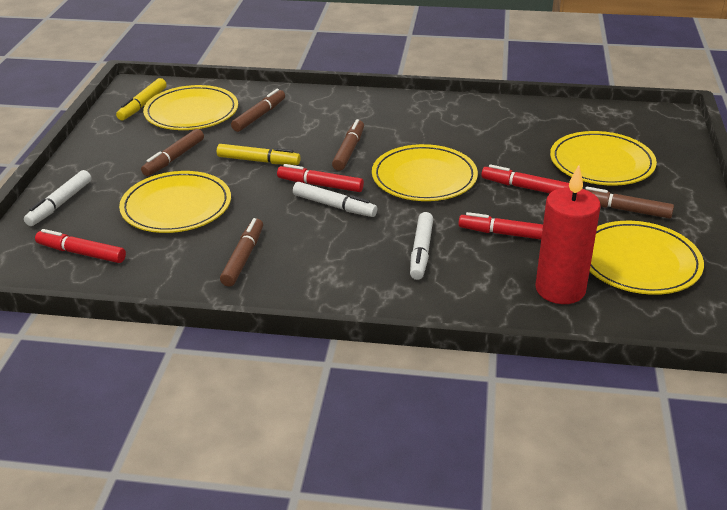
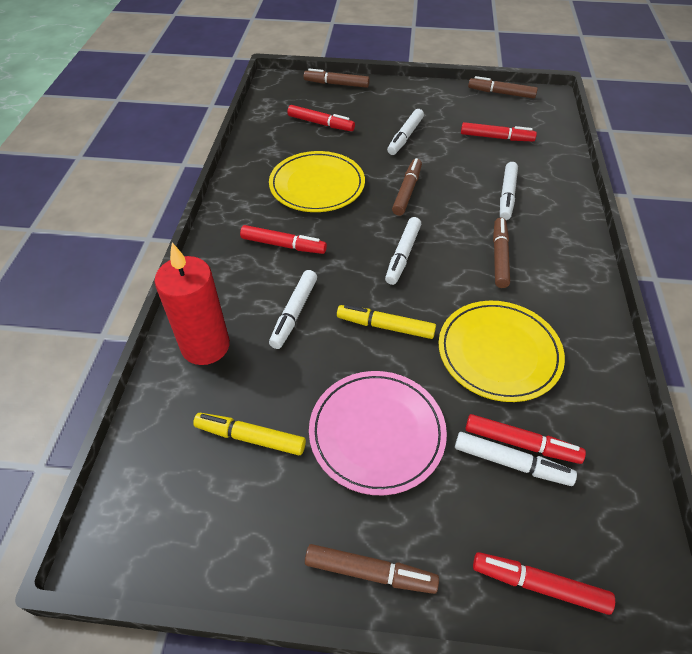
pink plate: none = 0 -> [309,371,447,495] = 1
red marker: [35,229,126,263] [277,164,364,192] [458,212,543,239] [481,164,569,193] = 4 -> [240,225,327,254] [287,105,355,131] [461,122,537,141] [465,414,586,464] [473,552,615,615] = 5
white marker: [24,170,92,226] [293,182,377,217] [410,212,433,280] = 3 -> [269,270,317,349] [385,217,421,285] [387,109,424,155] [455,432,577,486] [500,162,518,220] = 5
yellow plate: [119,171,231,233] [143,85,238,130] [372,144,478,201] [550,131,657,186] [589,221,704,295] = 5 -> [269,151,365,212] [438,301,565,402] = 2

